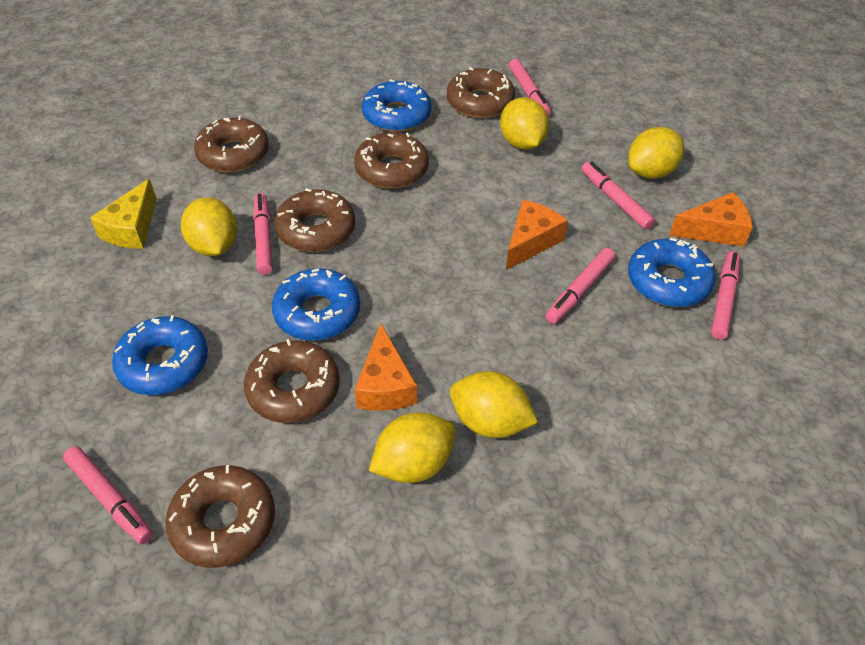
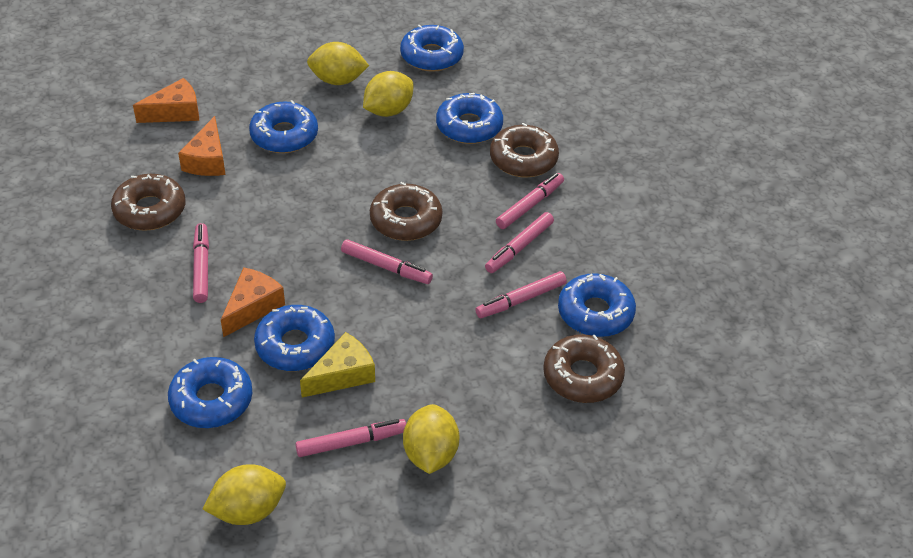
blue donut: [112,315,208,395] [272,268,360,341] [362,79,431,132] [628,237,715,307] = 4 -> [168,357,252,428] [249,100,318,153] [254,305,335,371] [400,25,464,72] [436,93,503,144] [558,273,636,337] = 6
brown donut: [165,465,275,568] [194,116,269,173] [244,339,340,423] [274,188,355,252] [354,132,429,189] [447,67,515,118] = 6 -> [111,174,185,231] [370,182,442,241] [490,123,559,178] [543,334,625,403] = 4
yellow lemon: [181,197,237,256] [369,412,456,483] [450,371,538,438] [500,97,549,150] [628,127,684,179] = 5 -> [203,464,286,525] [307,42,369,85] [363,71,413,117] [403,404,460,474] = 4

